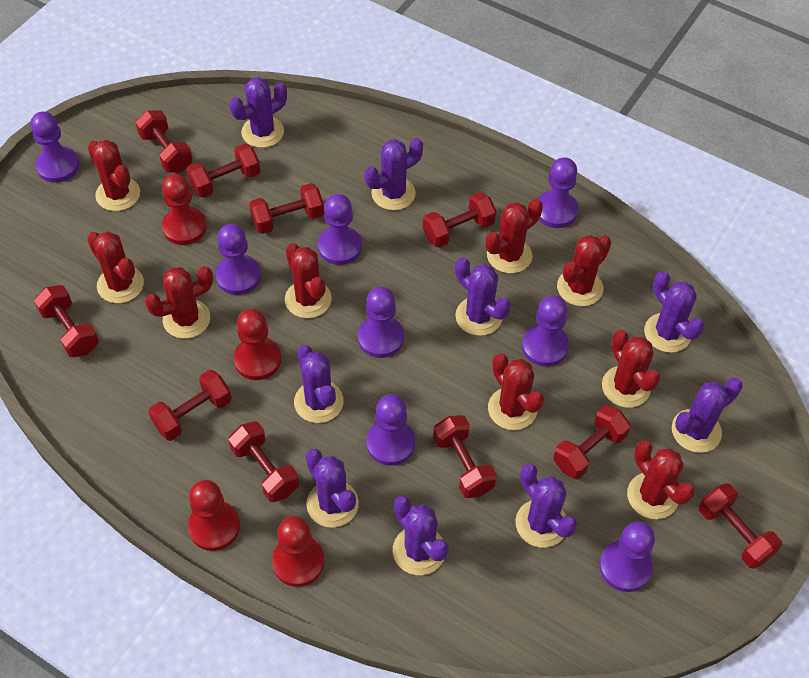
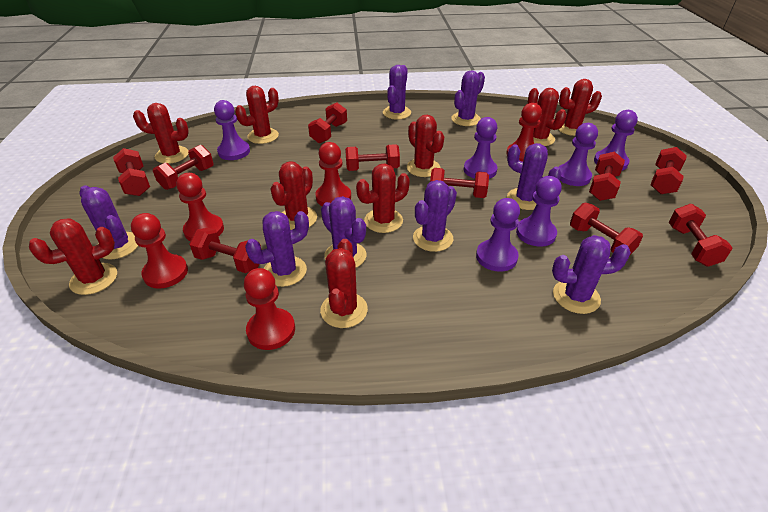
purple cactus: [229,77,287,148] [294,345,344,423] [306,449,359,528] [364,138,423,210] [393,496,449,575] [455,257,511,336] [516,464,577,548] [644,271,704,353] [672,378,743,453] = 9 -> [79,185,138,260] [245,211,309,287] [321,196,367,268] [383,65,411,120] [413,180,457,252] [451,70,485,126] [507,143,562,210] [552,235,631,314] = 8
purple pawn: [30,112,80,183] [215,224,261,295] [318,194,362,265] [358,287,404,358] [366,394,415,466] [522,296,569,367] [538,157,578,228] [599,521,655,592] = 8 -> [214,100,250,160] [464,117,497,179] [476,198,520,272] [516,176,562,247] [559,123,598,186] [594,110,638,171] = 6
red pawn: [162,174,207,245] [188,480,240,551] [233,309,281,380] [272,516,324,587] = 4 -> [131,213,188,289] [176,173,224,241] [244,268,295,350] [315,142,351,206] [506,103,542,162] = 5

